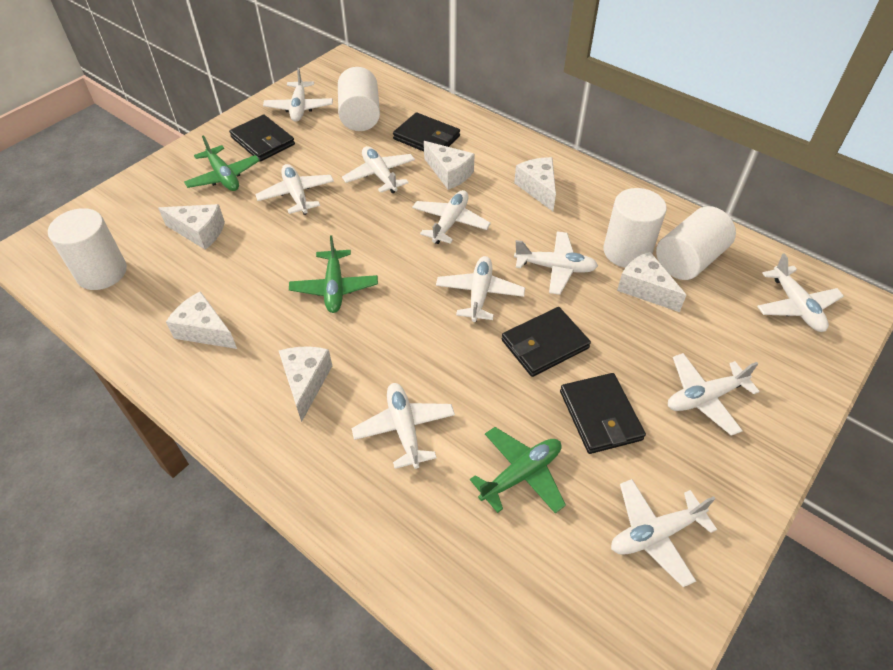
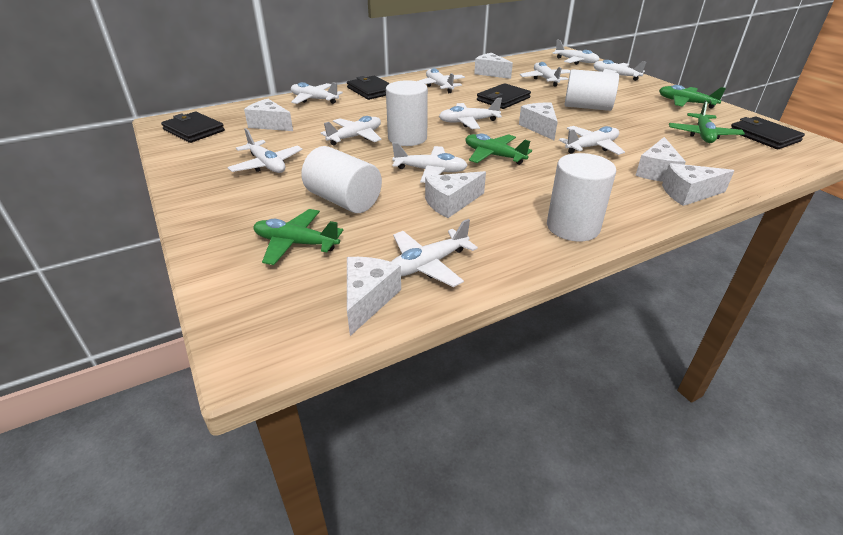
green plane: [184,135,260,191] [289,236,378,313] [470,427,566,513] = 3 -> [254,209,343,265] [466,133,532,165] [659,85,726,109] [669,100,745,143] = 4
white cheese: [158,204,225,250] [166,291,237,349] [279,347,332,422] [424,141,475,190] [514,157,556,211] [617,251,686,312] = 6 -> [244,99,293,131] [347,257,401,336] [425,171,486,218] [474,53,513,79] [519,103,558,140] [635,137,686,182] [662,163,734,206] = 7
white plane: [255,164,334,215] [263,68,333,122] [342,146,415,193] [351,383,455,469] [412,190,491,244] [436,256,525,322] [514,232,598,295] [611,479,717,587] [668,353,760,436] [757,253,844,332] = 10 -> [227,128,303,173] [291,82,343,104] [321,116,381,145] [391,219,478,287] [392,142,468,183] [418,68,465,93] [439,98,502,129] [520,62,570,87] [552,40,600,65] [559,126,625,155] [593,60,646,81] = 11

